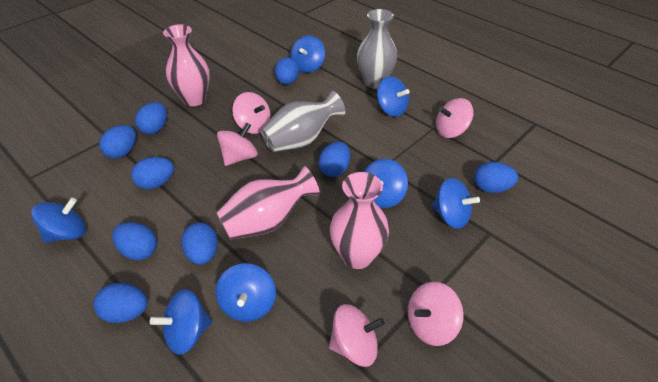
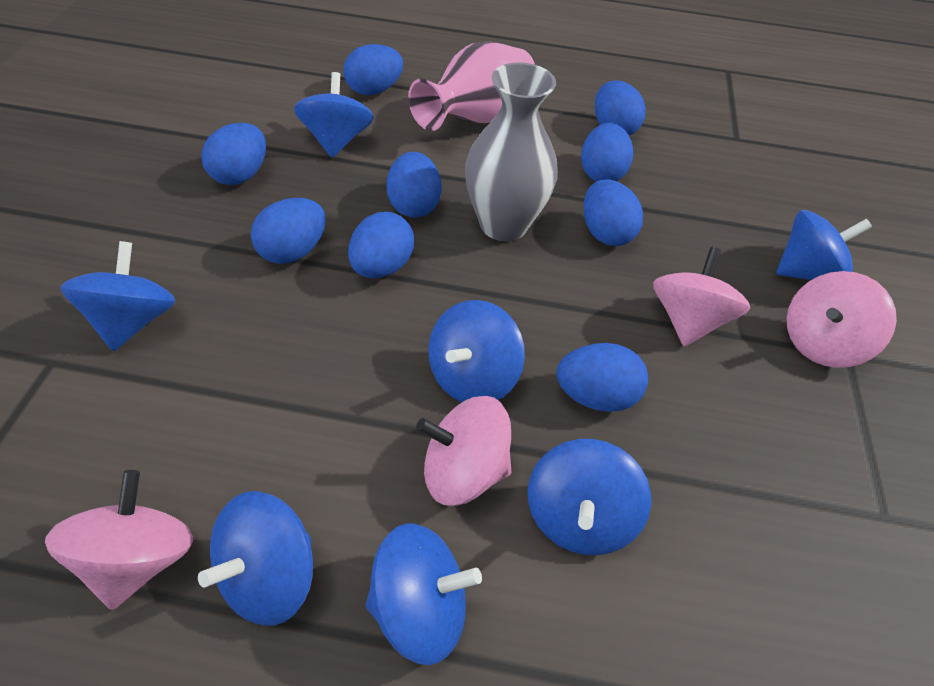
grey vase: [261,91,345,152] [357,9,397,89] = 2 -> [465,62,558,241] = 1
pink spinning top: [217,123,258,166] [232,92,271,134] [329,304,385,367] [408,282,464,346] [436,98,474,138] = 5 -> [45,470,193,610] [416,396,511,506] [653,247,750,347] [787,271,897,368] = 4
pink vase: [163,24,210,106] [217,166,320,240] [330,172,389,269] = 3 -> [408,41,535,131] = 1

